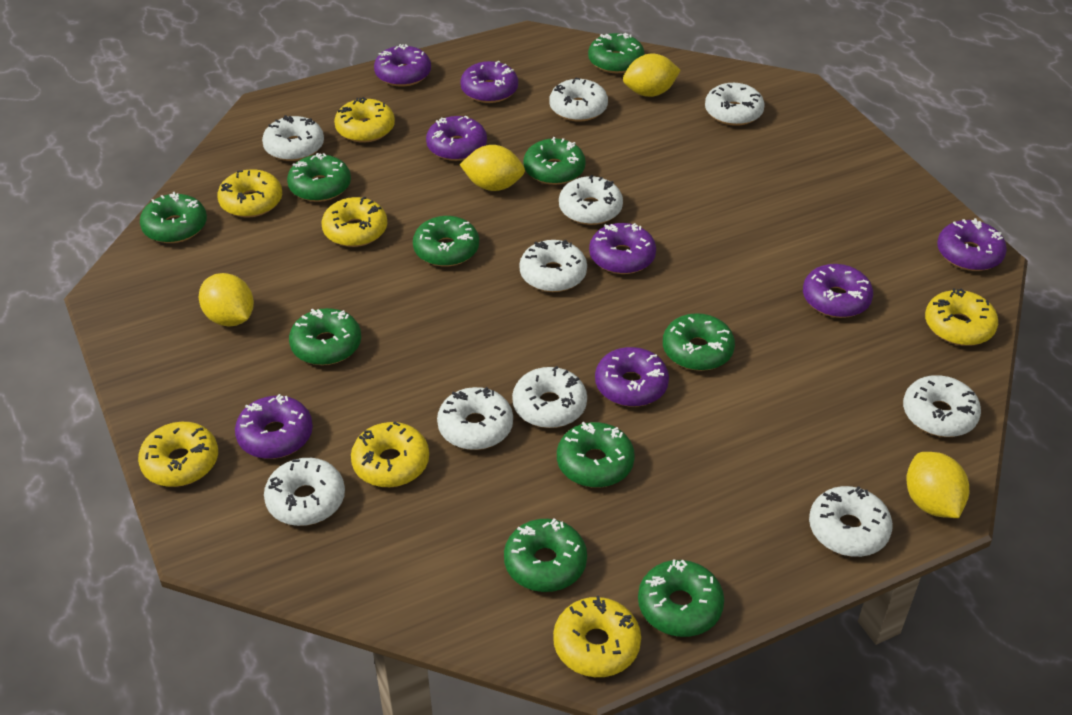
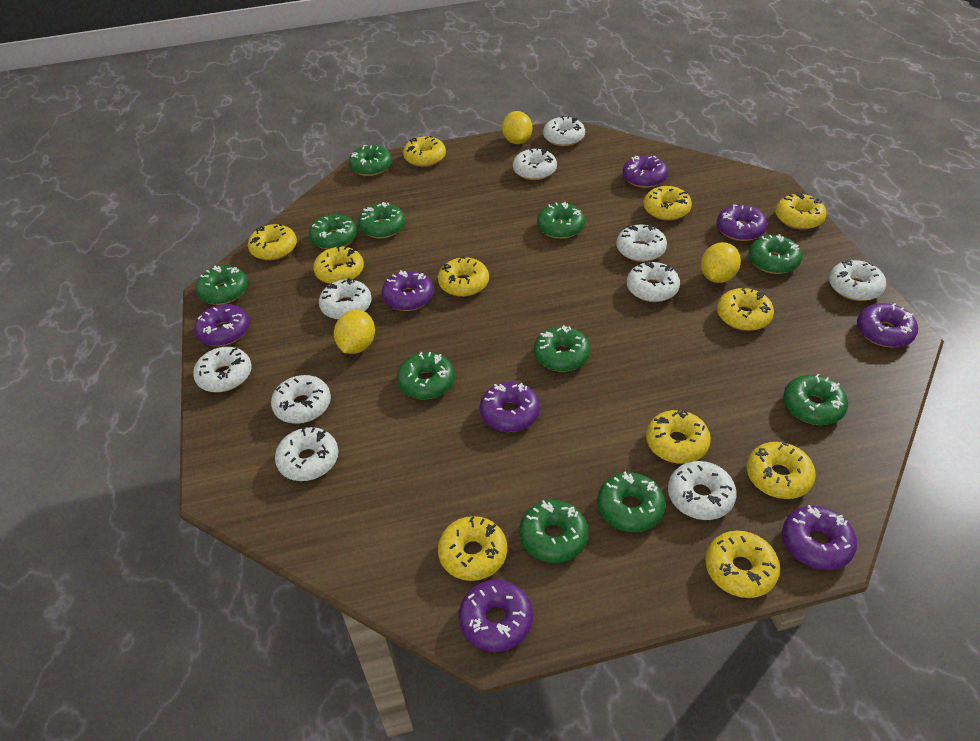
green donut: [140,192,207,243] [287,153,351,202] [289,308,361,365] [413,216,479,267] [504,519,587,592] [523,137,586,185] [557,422,635,488] [588,33,645,73] [638,559,724,637] [663,313,735,371] = 10 -> [196,266,248,305] [309,214,357,249] [349,145,392,176] [358,202,405,239] [397,352,455,400] [519,500,588,563] [534,325,590,372] [537,202,585,239] [597,471,665,532] [748,234,802,274] [783,374,848,425] = 11
yellow donut: [138,422,218,487] [217,169,282,217] [321,197,387,247] [334,97,395,142] [351,421,429,487] [553,596,641,677] [925,288,998,346] = 7 -> [248,224,297,260] [313,245,364,284] [403,136,446,167] [438,257,489,297] [438,516,507,581] [644,186,692,221] [646,409,711,464] [705,531,780,598] [717,287,774,331] [747,442,816,499] [775,192,827,230] = 11
yellow lemon: [199,273,254,327] [460,145,525,191] [623,53,681,97] [906,452,969,518] = 4 -> [334,310,375,354] [502,111,532,144] [701,242,741,283] = 3

